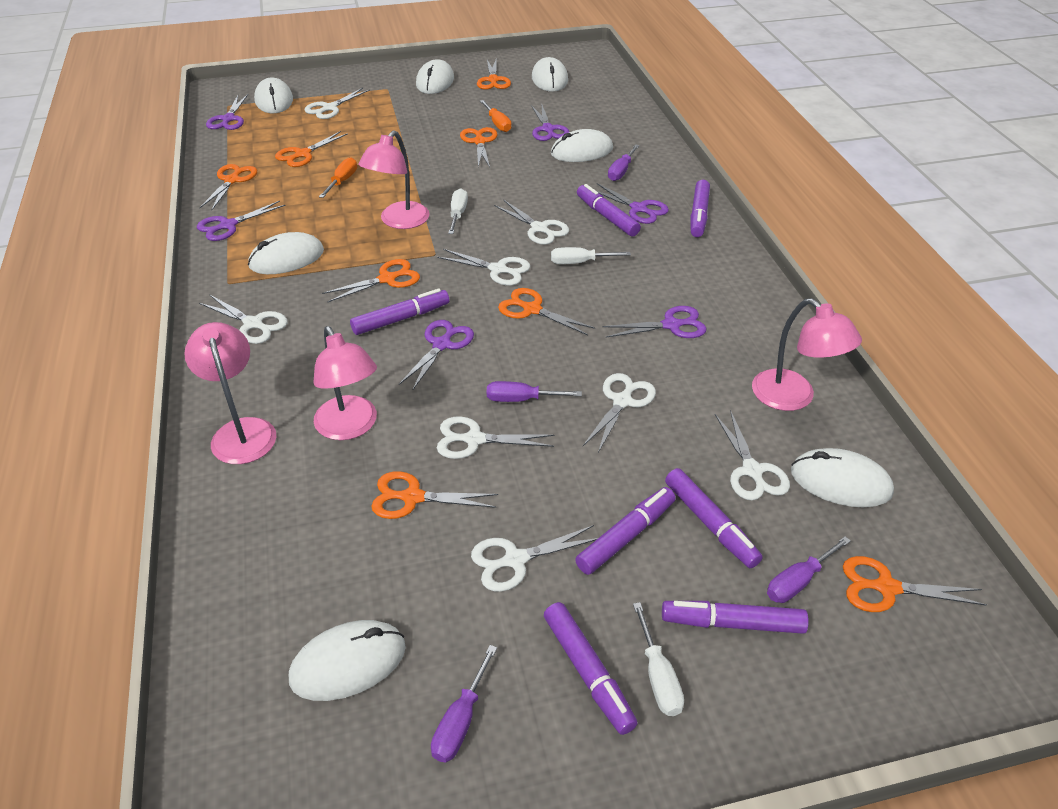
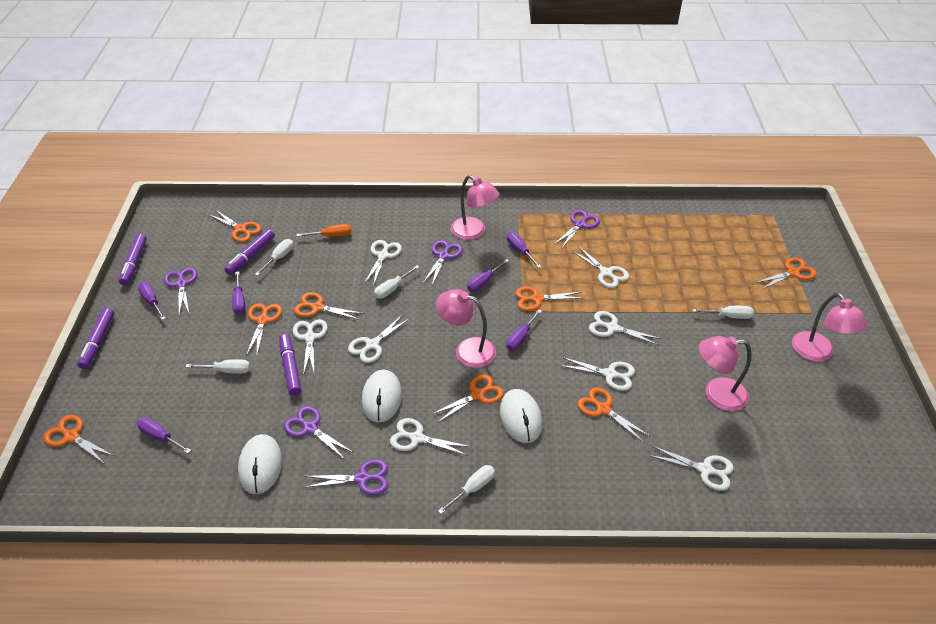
orange screwdriver: [319,157,357,198] [480,100,511,132] = 2 -> [297,224,351,237] = 1
purple marker: [350,288,449,335] [544,602,638,735] [575,487,676,575] [577,184,641,237] [662,601,809,634] [665,468,763,568] [690,180,710,237] = 7 -> [77,308,114,369] [119,234,147,285] [225,229,275,275] [279,333,301,396] = 4
purple scissors: [197,201,286,241] [206,94,248,130] [399,320,474,391] [531,105,569,141] [597,183,669,224] [602,306,706,338] = 6 -> [164,267,197,315] [284,406,354,459] [304,459,388,495] [423,240,463,285] [554,210,600,249] = 5
purple screwdriver: [431,645,497,762] [487,381,582,402] [608,144,640,181] [767,536,851,603] = 4 -> [137,417,191,453] [138,282,166,320] [232,271,245,315] [467,259,509,292] [506,309,542,351] [507,232,541,268] = 6
white mouse: [248,232,324,274] [254,78,293,113] [289,620,406,701] [416,59,454,94] [532,57,568,92] [551,129,613,162] [791,448,894,507] = 7 -> [238,434,282,494] [362,369,402,423] [500,389,542,443] = 3
white screwdriver: [448,188,468,234] [551,247,631,264] [633,602,684,716] = 3 -> [186,359,250,374] [255,239,293,276] [374,265,419,299] [438,465,495,514] [692,306,754,319] = 5

